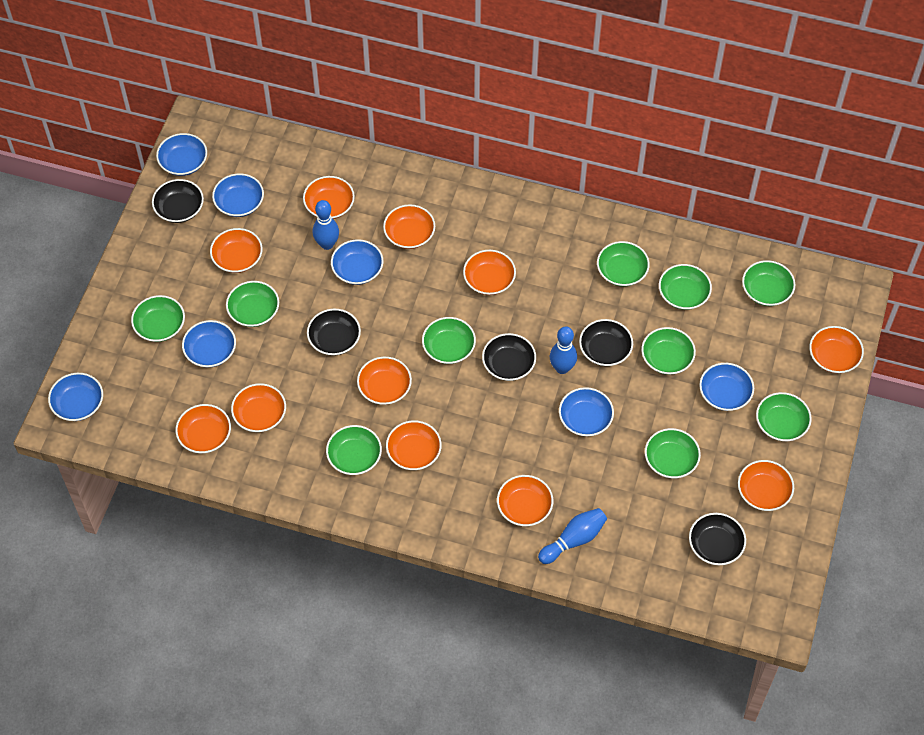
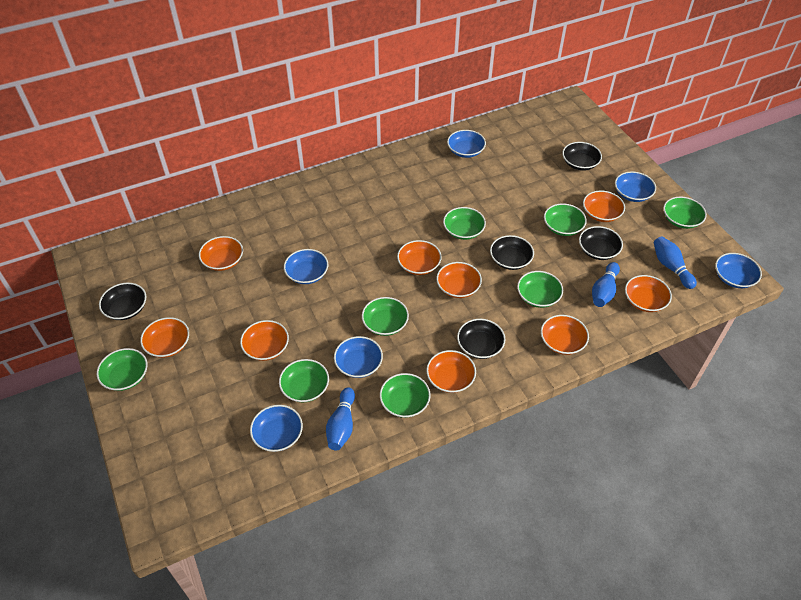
blue bowl: [48,373,103,421] [156,133,207,176] [182,320,236,368] [212,173,264,217] [331,239,383,285] [559,387,614,436] [699,363,754,411] = 7 -> [250,405,303,452] [284,249,328,284] [334,336,383,378] [447,130,486,158] [615,171,656,202] [715,253,762,288] = 6
green bowl: [131,295,185,342] [226,281,279,327] [326,425,382,475] [422,317,476,364] [597,241,650,287] [641,327,696,375] [645,428,701,478] [659,264,712,310] [742,260,796,306] [756,392,812,441] = 10 -> [97,348,148,391] [279,359,329,402] [362,297,409,336] [380,373,431,418] [443,207,486,240] [517,271,563,308] [544,204,587,236] [663,197,707,229] = 8
orange bowl: [175,404,231,453] [210,228,263,273] [231,383,286,432] [303,176,355,219] [357,357,412,405] [383,204,435,249] [386,420,442,470] [463,250,516,295] [497,475,553,526] [738,460,794,511] [809,326,864,373] = 11 -> [140,317,189,358] [199,236,243,271] [240,320,289,361] [397,240,441,275] [426,350,476,393] [436,262,482,298] [541,315,589,355] [583,191,625,222] [625,275,672,312] = 9

